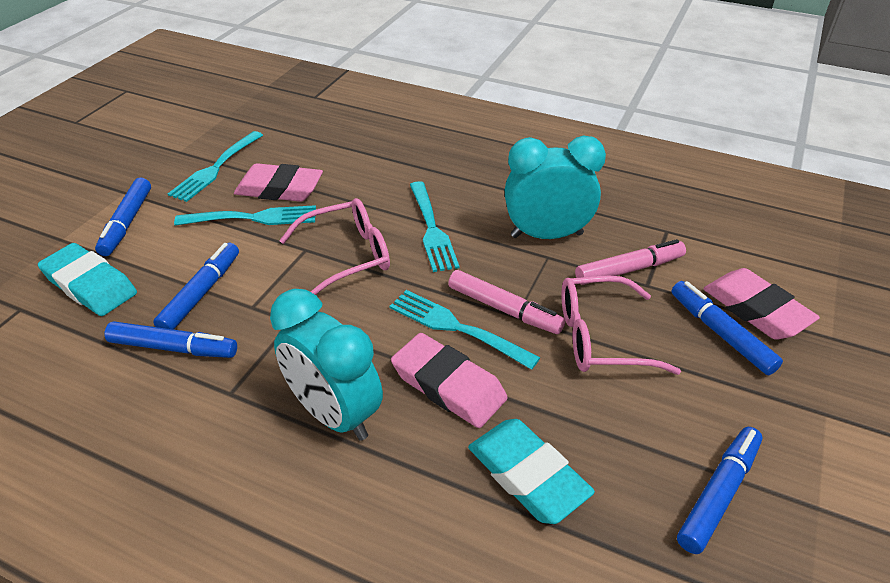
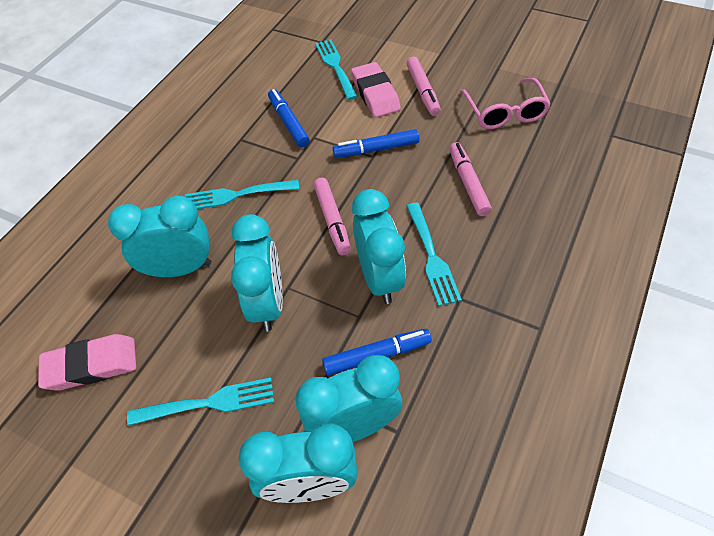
blue marker: [95,177,151,256] [104,321,237,358] [153,243,239,330] [671,281,783,375] [677,427,762,554] = 5 -> [268,89,310,148] [322,329,432,376] [333,129,419,158] = 3
pink eraser: [234,163,323,202] [391,333,508,428] [703,268,820,339] = 3 -> [38,334,136,391] [351,62,401,117] = 2
pink glasses: [279,198,390,295] [561,276,681,375] = 2 -> [460,78,551,129] = 1
pink marker: [448,270,565,334] [575,239,686,285] = 2 -> [314,178,351,255] [406,57,441,116] [449,142,492,216] = 3
turquoise clock: [270,289,383,441] [505,136,606,239] = 2 -> [108,196,211,277] [231,214,283,331] [239,423,357,503] [295,355,402,442] [352,189,406,304] = 5
turquoise eraser: [38,243,137,316] [468,419,595,524] = 2 -> none = 0

